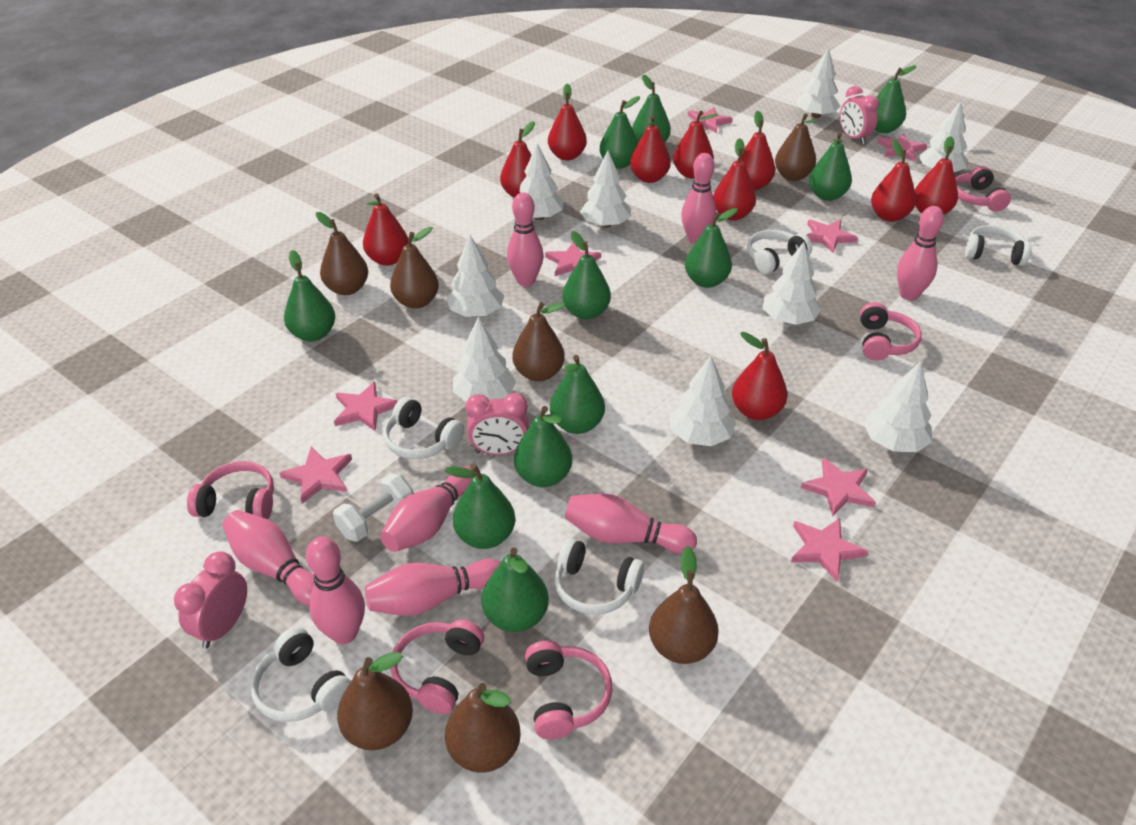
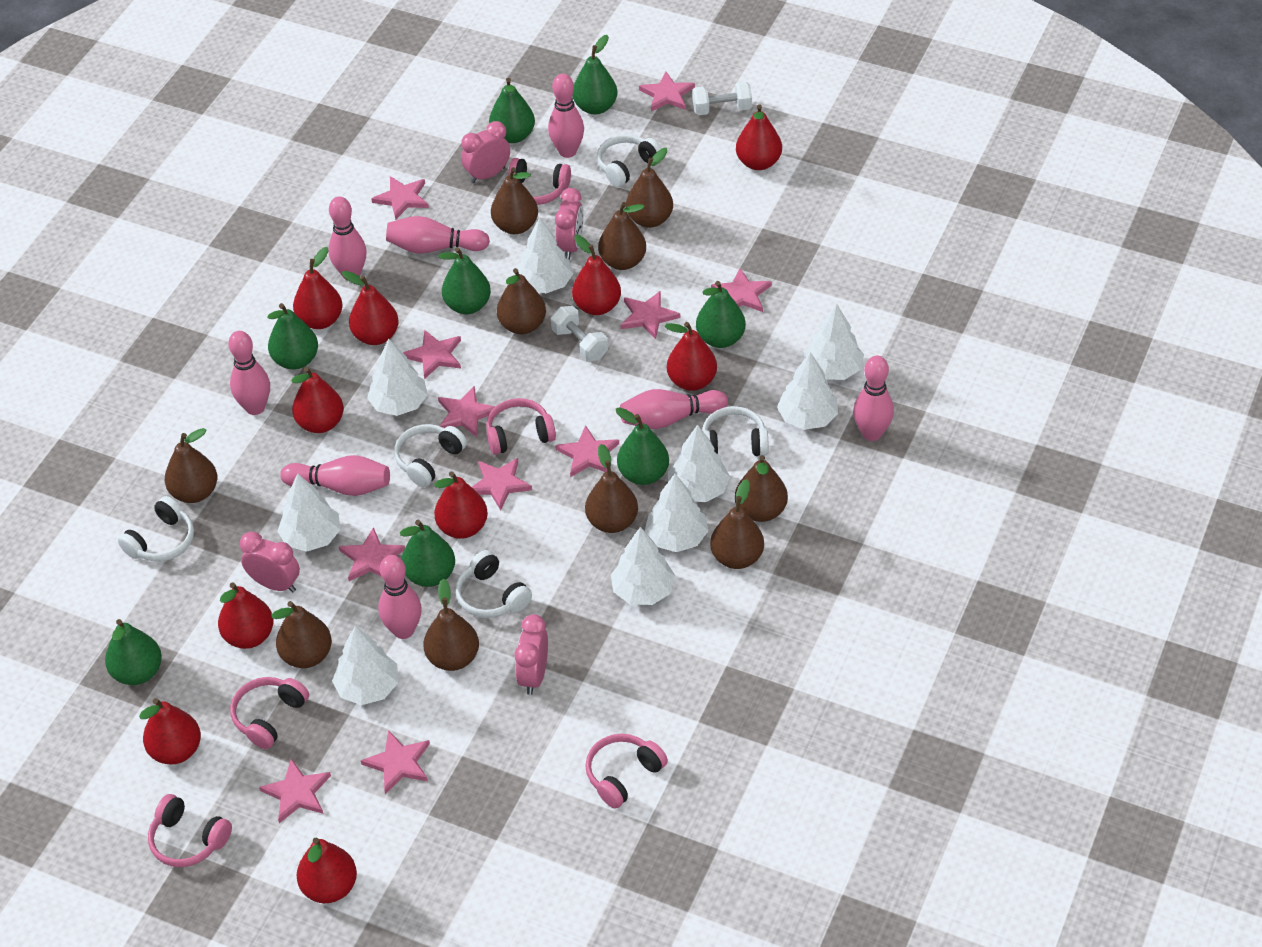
brown pear: [316,212,368,295] [337,652,413,750] [390,227,439,309] [445,683,521,773] [512,302,565,381] [649,546,719,664] [775,113,817,181] = 7 -> [165,428,217,503] [271,601,332,668] [423,579,479,671] [491,167,538,234] [497,268,546,334] [585,444,638,533] [598,202,646,270] [626,148,673,228] [710,479,764,569] [735,455,788,522] = 10
green pear: [284,250,335,341] [445,464,515,549] [481,548,549,632] [514,406,572,487] [550,355,605,434] [562,231,611,319] [599,96,640,169] [632,75,671,143] [685,208,738,288] [809,132,852,201] [875,65,916,133] = 11 -> [105,619,162,685] [267,303,318,370] [400,520,455,587] [438,247,491,314] [489,78,535,143] [572,35,618,115] [616,407,669,485] [696,281,746,348] = 8
pink clock: [174,551,247,648] [465,393,529,455] [840,86,879,145] = 3 -> [240,532,300,593] [461,121,510,183] [514,614,548,695] [555,188,583,260] = 4
pink star: [280,447,352,504] [334,382,398,432] [545,242,601,276] [688,107,733,133] [791,518,868,582] [801,458,876,517] [806,220,858,253] [877,134,927,161] = 8 -> [259,759,331,823] [339,527,405,581] [361,730,430,794] [371,176,429,220] [403,330,461,379] [438,386,495,437] [472,458,532,510] [555,425,619,477] [621,291,680,339] [639,72,695,111] [711,268,772,312] = 11
white dumbbell: [333,473,413,542] = 1 -> [551,306,608,361] [692,81,752,115] = 2

